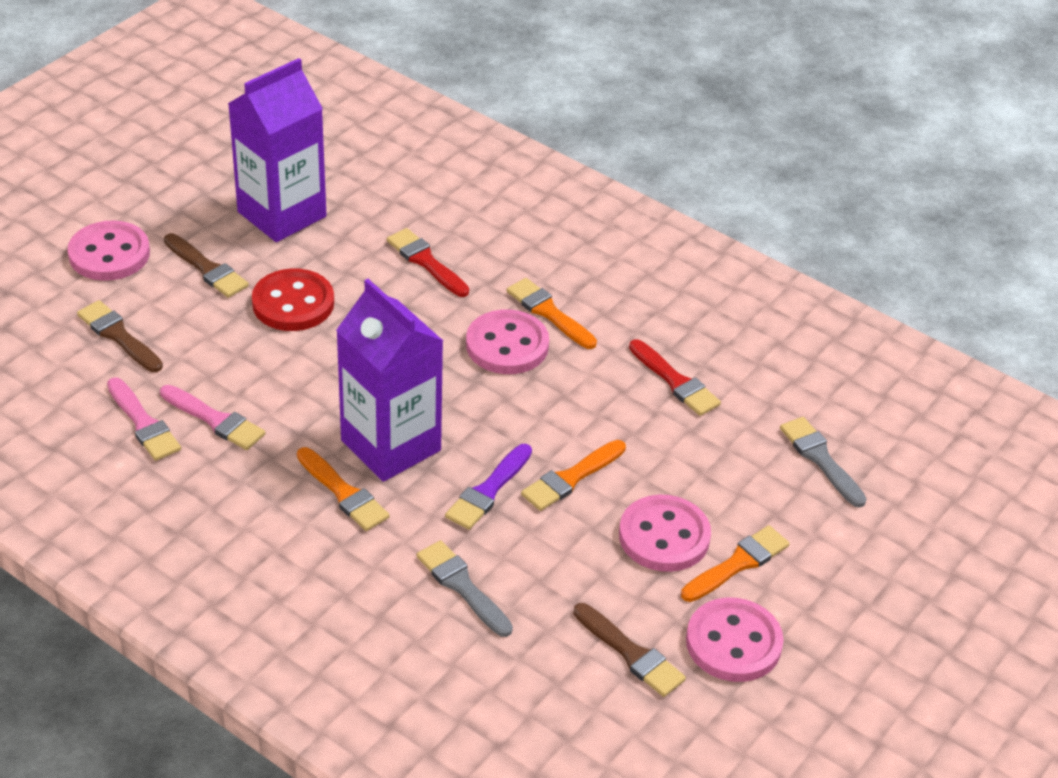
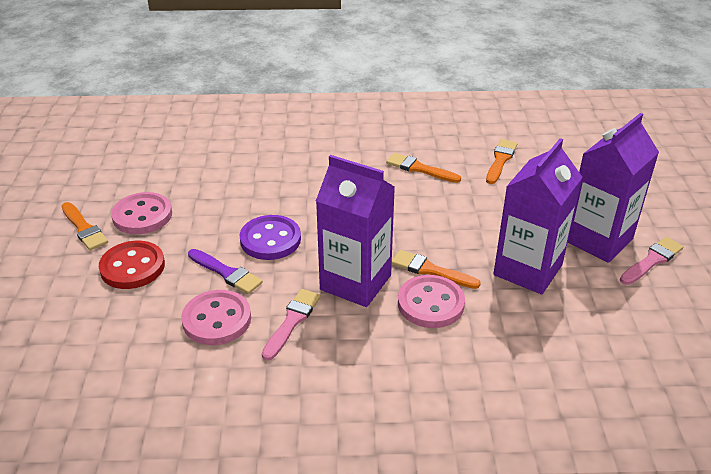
brown brush: [77,300,163,372] [164,233,249,298] [573,603,686,697] = 3 -> none = 0
grey brush: [417,540,513,637] [780,417,867,508] = 2 -> none = 0
pink button: [68,221,150,281] [466,309,549,374] [619,495,711,572] [686,597,784,682] = 4 -> [111,192,172,234] [181,290,251,345] [398,275,465,328] = 3
purple button: none = 0 -> [240,215,301,260] = 1
purple carton: [228,58,327,242] [336,279,443,482] = 2 -> [316,155,395,307] [494,138,583,294] [568,113,659,263] = 3
red brush: [387,228,469,297] [629,339,721,416] = 2 -> none = 0

